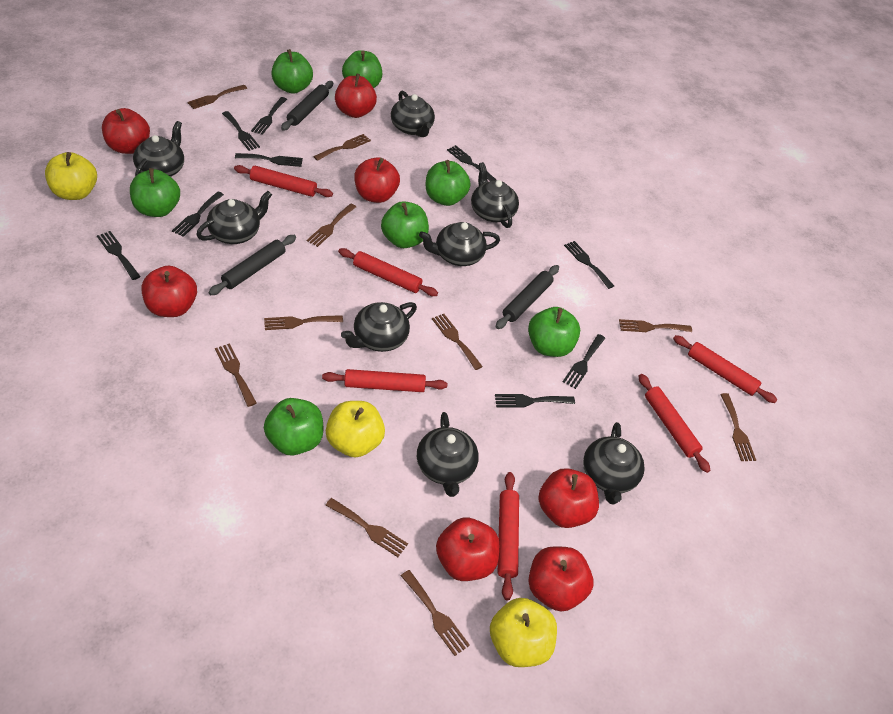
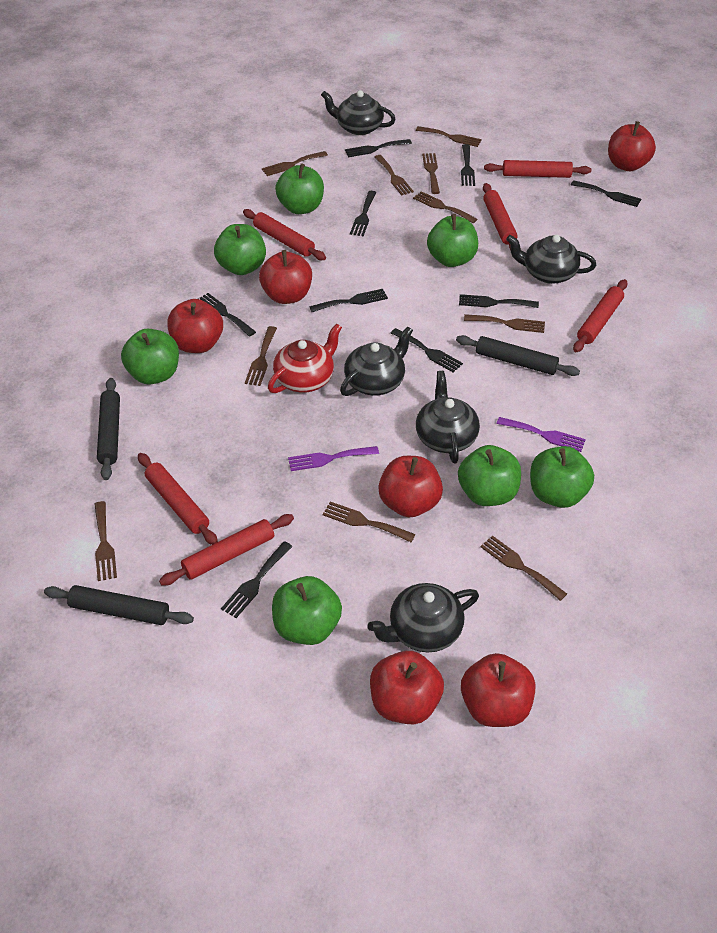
black teapot: [133,121,184,177] [196,191,272,244] [341,302,417,352] [391,91,435,137] [417,412,479,497] [419,222,500,266] [471,162,519,228] [583,422,645,505] = 8 -> [321,90,396,135] [340,326,413,396] [368,583,479,652] [416,371,480,464] [506,234,596,284] = 5
purple fork: none = 0 -> [288,446,379,471] [497,417,586,452] = 2
red apple: [102,108,150,154] [142,266,197,317] [335,74,377,118] [354,157,400,203] [436,517,499,581] [528,546,593,611] [538,468,599,528] = 7 -> [167,299,223,353] [259,250,312,304] [370,651,444,724] [378,456,443,518] [461,653,535,727] [608,121,656,171] = 6
red teapot: none = 0 -> [268,323,342,393] = 1
yellow apple: [45,152,97,200] [326,401,385,457] [490,598,557,667] = 3 -> none = 0

